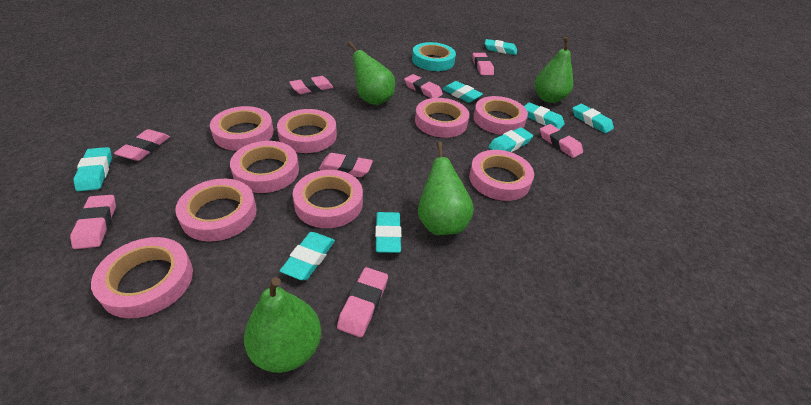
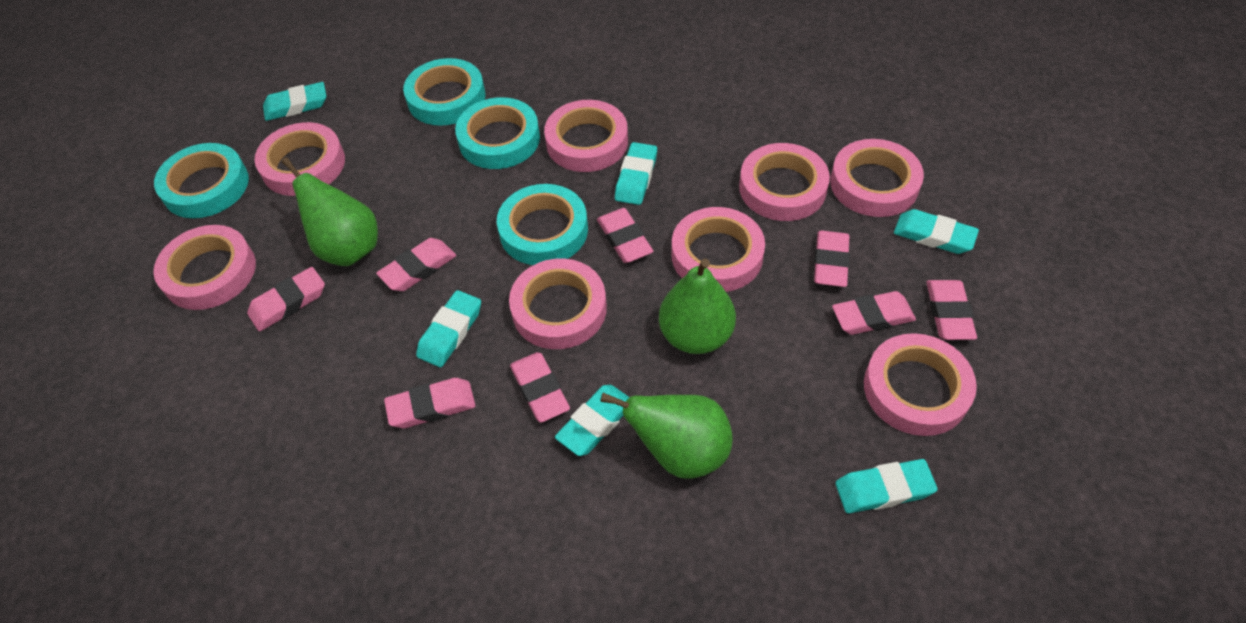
green pear: [244,277,321,373] [348,41,395,105] [418,141,474,235] [535,37,573,103] = 4 -> [281,157,378,266] [600,393,733,479] [659,259,736,354] = 3
pink tape: [91,237,193,318] [175,179,257,242] [210,106,274,151] [230,141,299,193] [277,109,337,153] [292,170,363,228] [415,98,469,138] [469,150,534,201] [473,96,528,135] = 9 -> [153,225,256,310] [254,122,345,196] [509,259,607,349] [544,100,628,172] [672,207,765,292] [739,143,830,221] [830,139,924,217] [864,333,977,436] = 8
turquoise eraser: [73,147,112,191] [280,232,335,280] [375,212,401,253] [442,81,483,103] [485,39,517,55] [488,127,533,152] [524,102,565,129] [573,104,614,133] = 8 -> [263,82,326,121] [416,290,481,367] [555,385,630,456] [615,142,657,205] [835,459,938,514] [894,209,979,254] = 6
turquoise tape: [412,42,456,71] = 1 -> [154,143,249,218] [403,58,485,126] [455,97,540,169] [497,184,588,265] = 4

